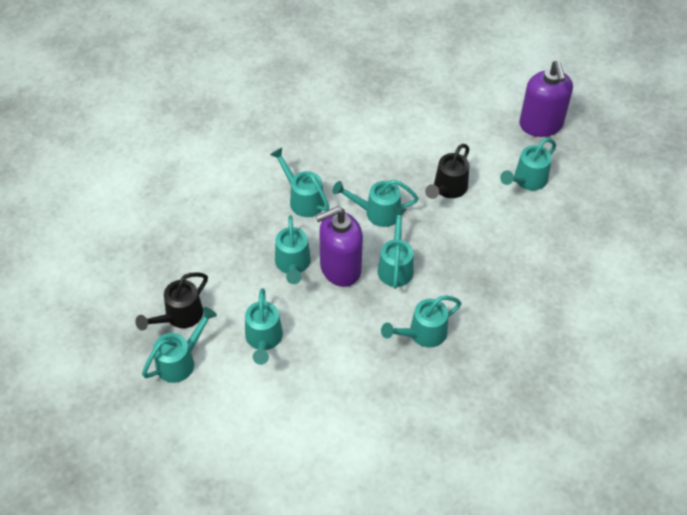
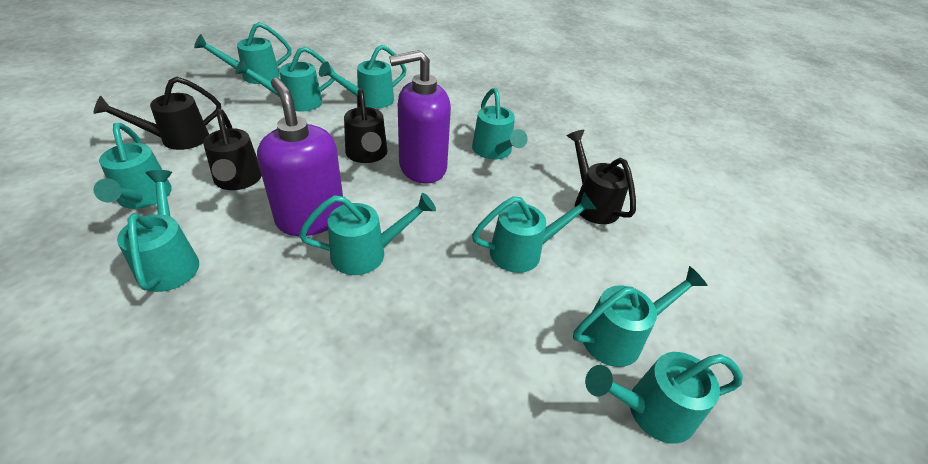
black watering can: [135,272,208,331] [425,144,469,199] = 2 -> [94,77,221,150] [203,109,262,190] [344,88,388,163] [567,130,636,224] = 4
turquoise watering can: [142,307,217,383] [245,288,283,365] [270,148,330,217] [275,215,311,284] [332,180,419,227] [378,208,414,289] [381,296,462,348] [500,138,556,190] = 8 -> [94,123,172,209] [117,170,199,292] [194,22,291,84] [235,46,335,112] [299,193,436,275] [319,45,407,109] [472,88,527,160] [472,192,596,273] [573,266,708,367] [585,352,743,444] = 10

